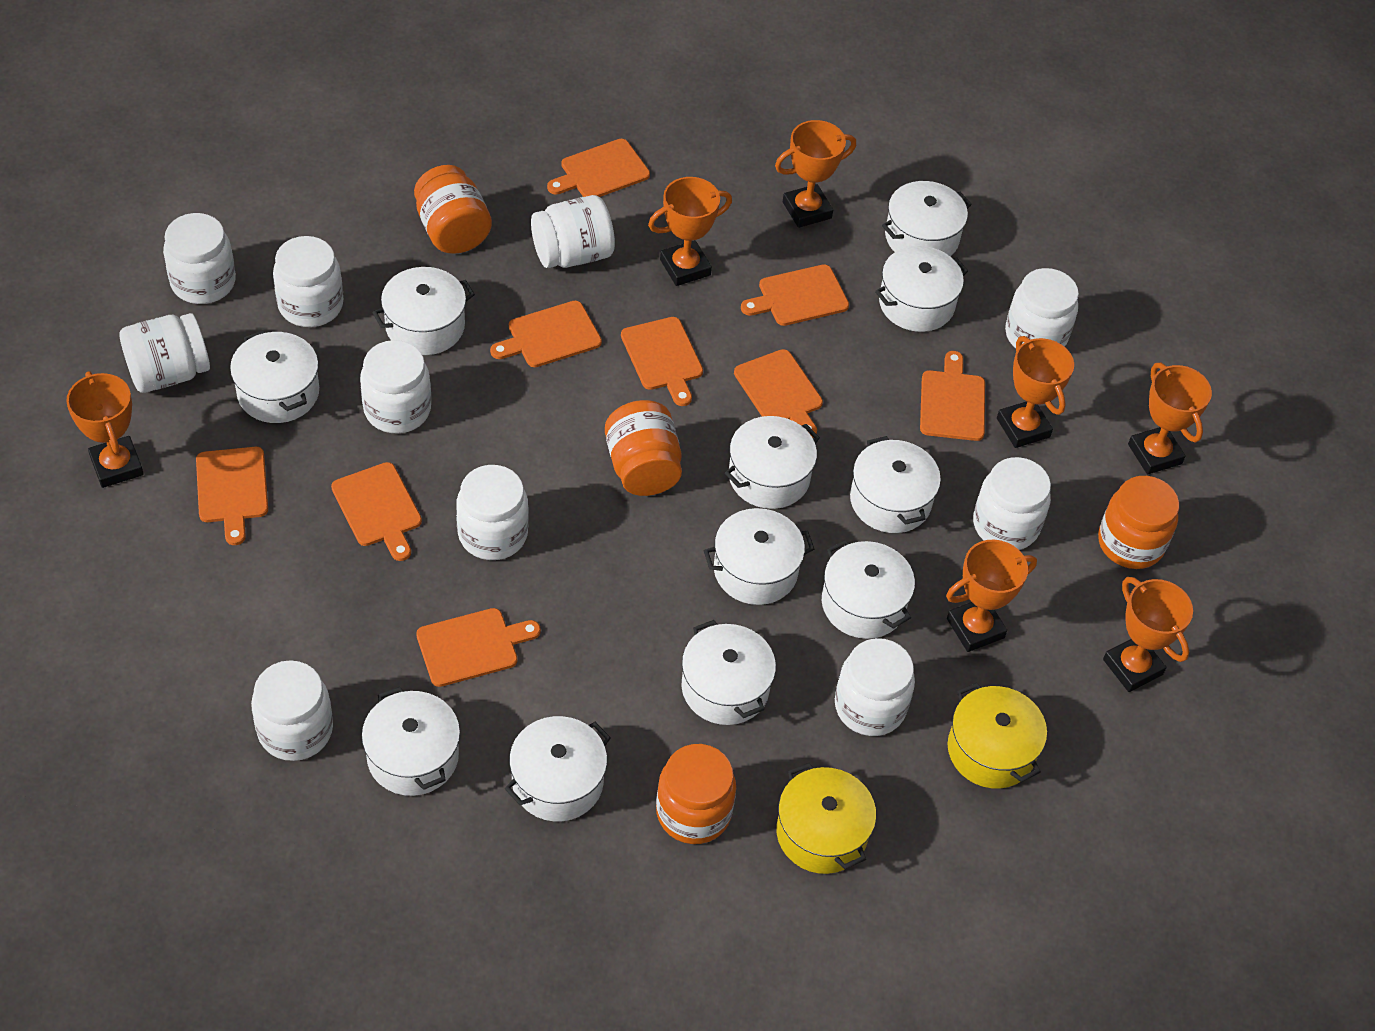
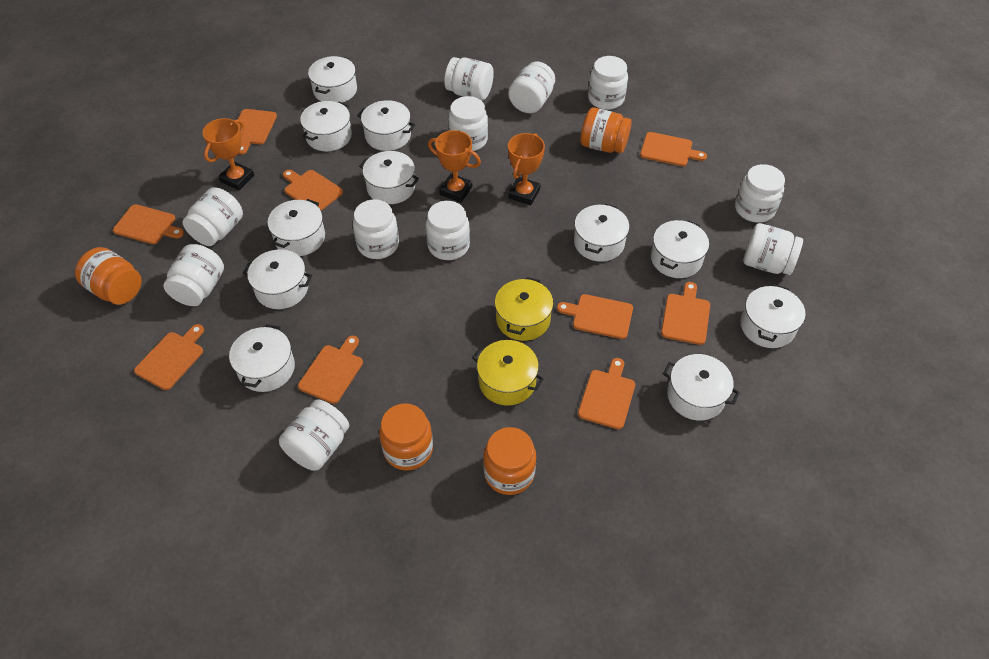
orange trophy: [66,371,144,488] [648,177,732,286] [775,120,856,228] [946,540,1037,652] [997,336,1074,448] [1103,577,1193,692] [1128,363,1212,474] = 7 -> [202,118,254,190] [428,130,481,203] [508,133,545,205] = 3
white jar: [119,313,210,393] [163,213,236,304] [251,660,333,761] [273,236,343,327] [360,340,431,433] [456,465,529,560] [531,195,615,268] [835,638,915,736] [973,457,1051,550] [1005,268,1079,348] = 10 -> [163,244,224,306] [183,187,243,246] [279,399,349,471] [353,200,399,259] [426,201,470,260] [444,57,494,101] [448,96,488,151] [508,61,555,113] [588,56,628,110] [735,164,785,223] [743,223,803,275] = 11

